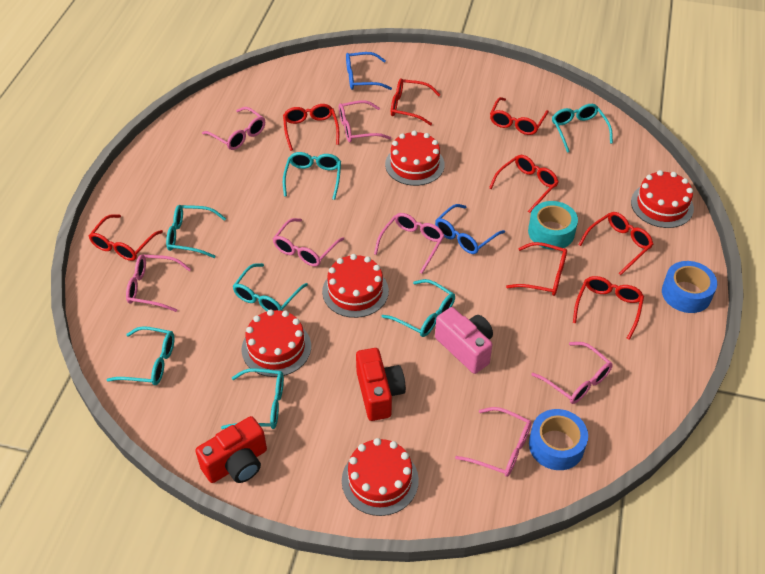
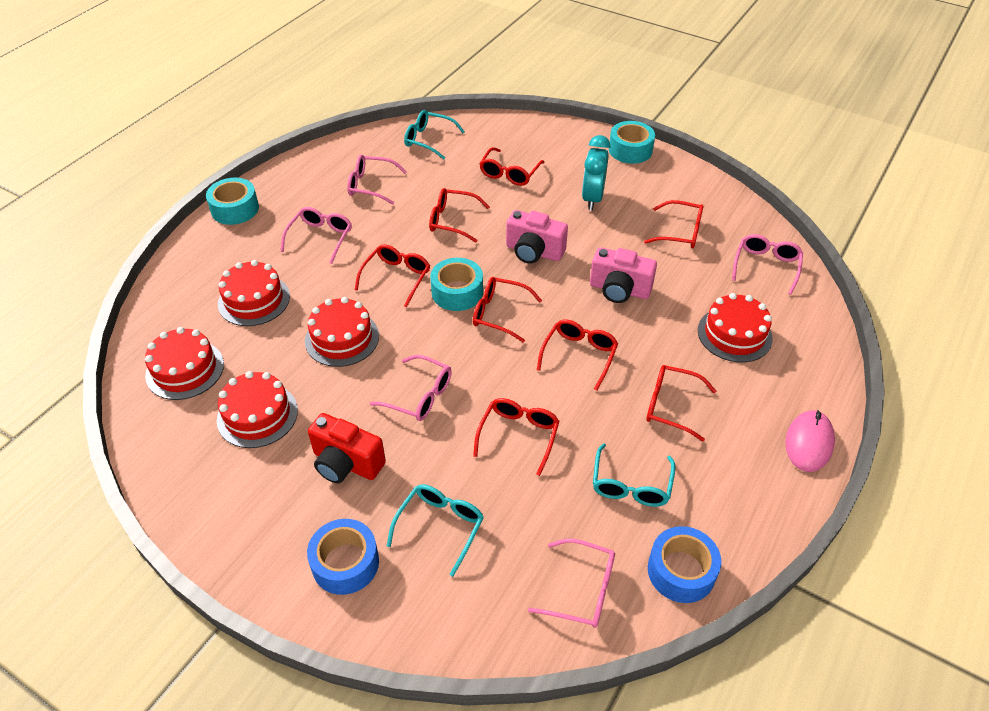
blue glasses: [346,52,392,90] [435,204,505,254] = 2 -> none = 0
pink camera: [435,307,493,374] = 1 -> [506,210,568,264] [590,247,657,303] = 2
pink glasses: [126,254,191,312] [202,107,265,150] [273,218,344,267] [339,100,391,143] [374,213,445,274] [455,407,532,477] [531,342,613,404] = 7 -> [281,207,352,264] [347,155,407,205] [370,355,452,421] [528,539,615,628] [732,234,803,295] = 5
pink mouse: none = 0 -> [785,410,835,472] = 1
red camera: [195,416,267,483] [356,348,406,421] = 2 -> [308,413,386,483] = 1
turquoise clock: none = 0 -> [582,135,610,210] = 1
turquoise glasses: [107,326,175,385] [166,205,226,258] [221,368,284,429] [232,263,308,311] [283,152,341,200] [382,279,455,337] [552,104,613,153] = 7 -> [387,484,484,577] [404,110,465,160] [593,443,675,507] = 3
turquoise tape: [528,201,578,250] = 1 -> [206,178,259,225] [430,258,483,311] [609,121,655,164] = 3

